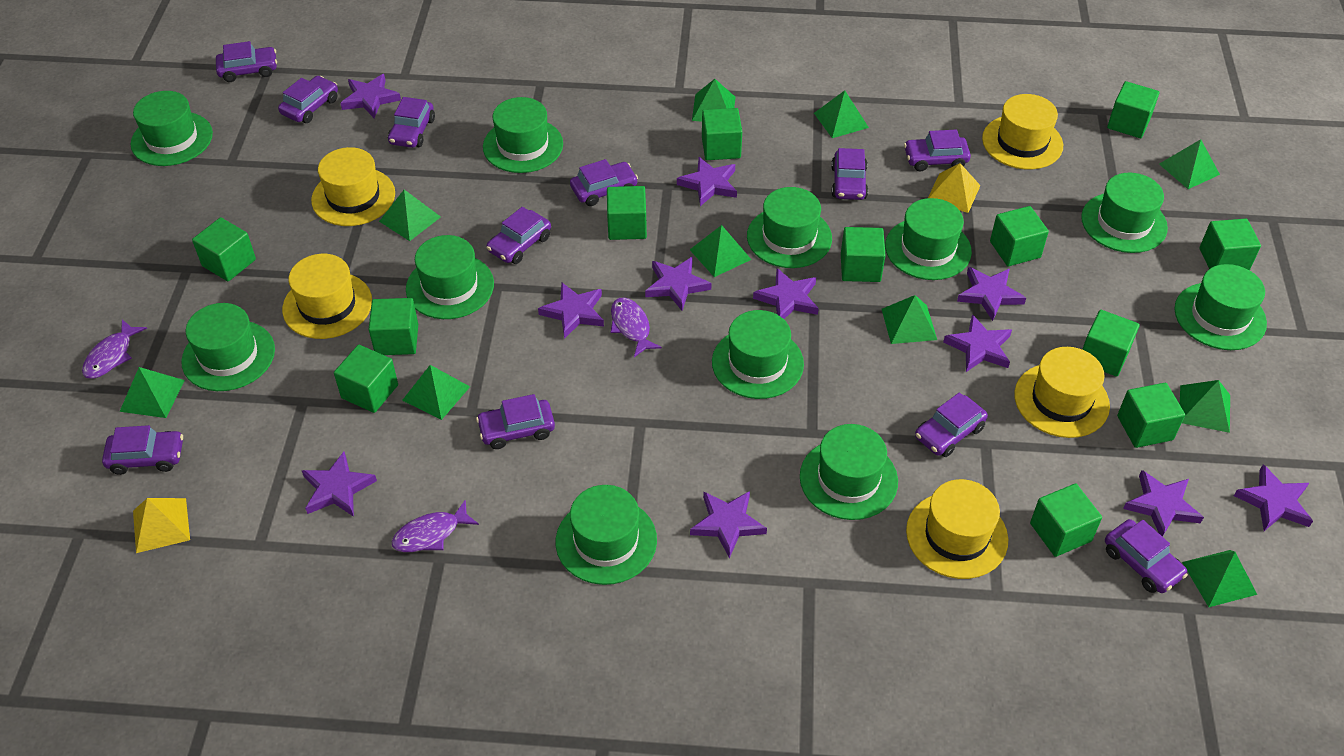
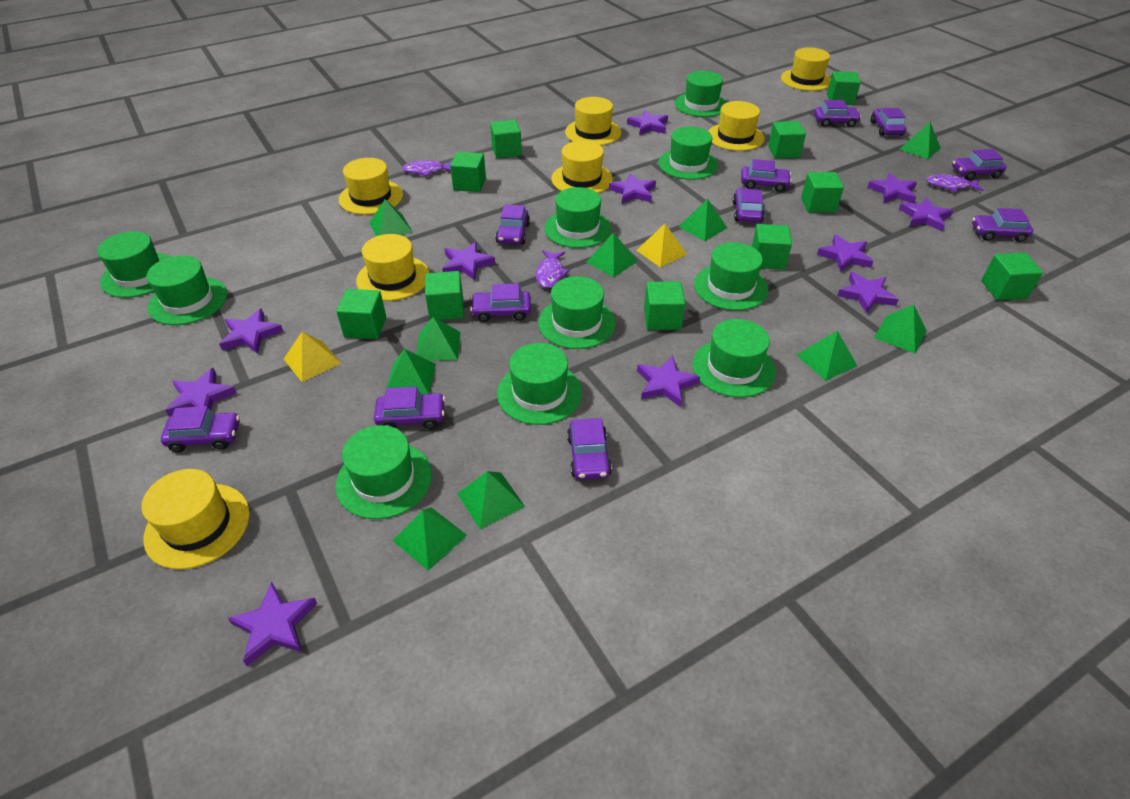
green cube: [192,217,256,281] [334,345,398,413] [369,298,418,355] [607,186,647,240] [702,108,742,160] [841,227,886,282] [990,206,1049,266] [1030,483,1102,557] [1082,310,1140,377] [1107,81,1160,138] [1117,383,1185,448] [1199,219,1261,270] = 12 -> [336,289,386,339] [425,271,464,320] [450,152,486,192] [490,119,522,159] [644,281,685,330] [752,224,792,270] [768,121,806,159] [801,172,844,213] [827,71,861,105] [981,253,1043,300] = 10
green hat: [131,91,213,166] [181,303,275,391] [406,235,494,319] [483,97,563,173] [556,485,657,585] [712,310,804,399] [747,187,832,268] [800,424,898,520] [885,198,972,280] [1081,173,1168,253] [1175,264,1267,350] = 11 -> [97,231,170,298] [147,255,228,325] [336,425,432,519] [497,343,582,425] [538,276,616,349] [545,187,611,248] [658,127,718,180] [675,71,727,117] [692,319,776,398] [694,242,768,311] = 10
yellow hat: [282,254,372,339] [311,147,395,226] [906,479,1008,579] [982,94,1063,169] [1014,347,1110,438] = 5 -> [141,469,250,569] [339,158,403,215] [356,234,429,301] [551,141,613,193] [565,97,621,146] [708,101,765,151] [781,47,831,91] = 7

